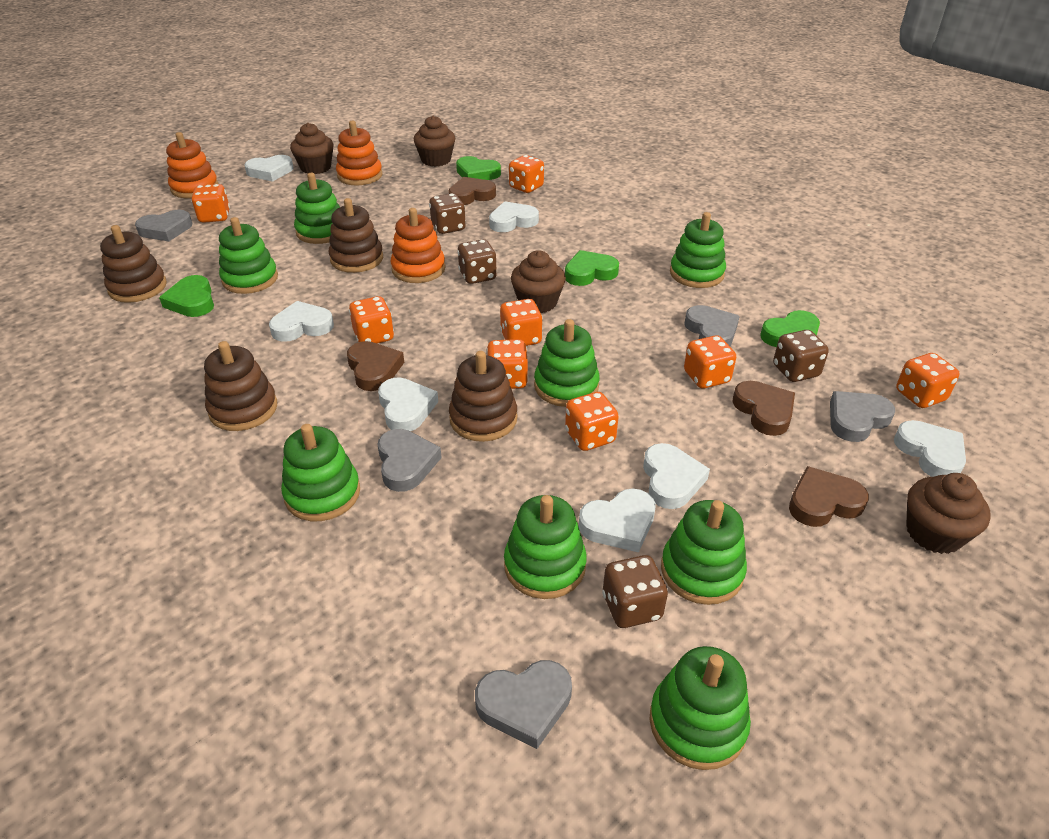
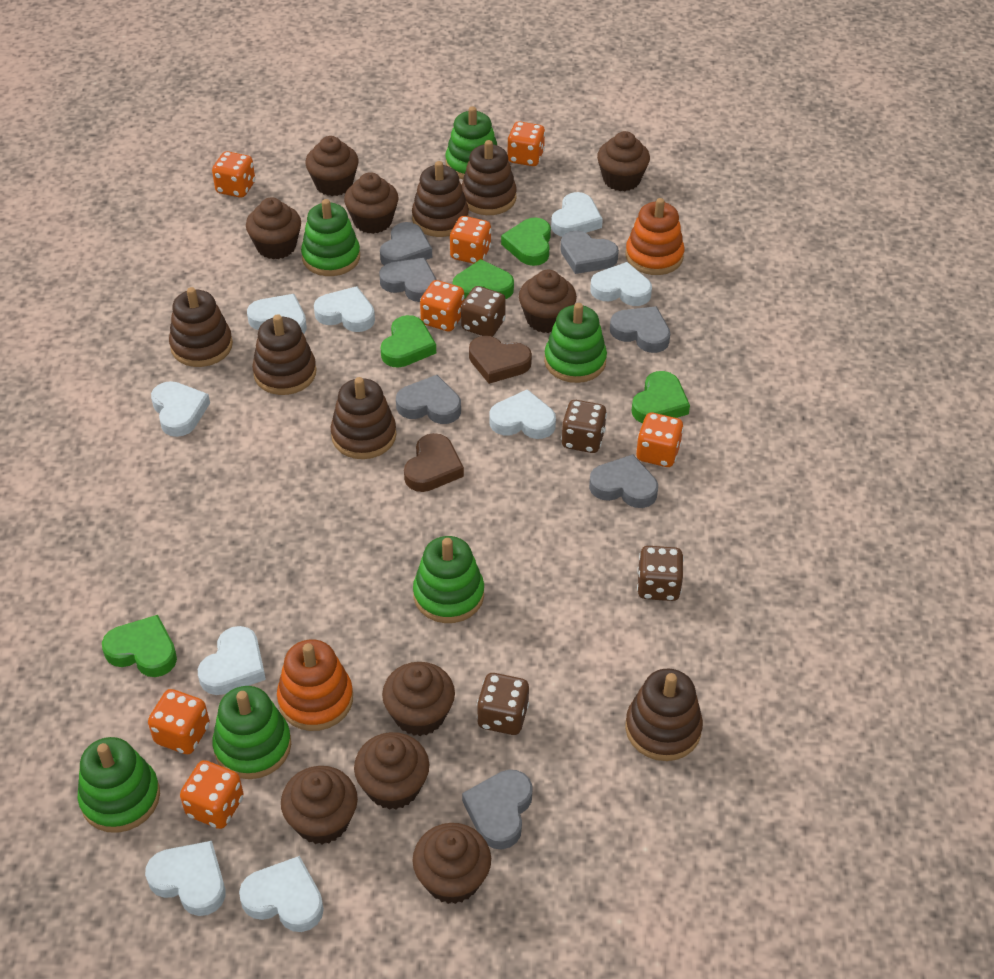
brown cupcake: [290,123,334,174] [414,116,455,166] [511,250,566,313] [906,473,991,554] = 4 -> [246,197,301,259] [281,766,358,845] [305,136,358,196] [344,172,399,234] [354,732,429,810] [382,662,455,736] [412,823,491,904] [519,269,577,333] [597,131,650,191] = 9
brown heart: [347,341,404,391] [448,177,496,205] [733,381,795,436] [789,466,869,527] = 4 -> [404,433,464,492] [469,336,532,384] = 2
brown stacking toy: [100,225,167,303] [204,341,277,431] [329,198,383,273] [449,351,517,442] = 4 -> [169,287,233,367] [252,314,316,395] [331,377,396,459] [412,161,469,237] [462,140,517,215] [625,669,703,761] = 6
green heart: [159,275,214,317] [456,156,501,180] [565,250,619,286] [760,310,820,347] = 4 -> [102,615,177,677] [381,315,436,368] [452,259,514,300] [501,218,551,266] [631,371,690,423] = 5
green stacking toy: [219,217,278,294] [281,424,360,521] [294,173,340,244] [504,495,587,599] [534,319,600,407] [649,646,751,770] [661,500,747,605] [670,212,726,288] = 8 -> [78,737,160,833] [212,686,291,779] [301,199,360,276] [413,536,484,623] [445,106,497,179] [544,303,607,383] = 6
grey heart: [135,210,192,242] [378,429,442,492] [475,660,572,749] [684,305,740,346] [830,391,895,442] = 5 -> [379,258,436,302] [380,222,432,265] [396,375,461,424] [462,770,533,849] [560,231,619,274] [589,454,658,508] [610,306,670,353] = 7
orange dice: [191,184,230,223] [349,296,394,343] [486,339,528,389] [500,299,543,346] [509,155,544,193] [565,392,619,451] [684,335,736,388] [896,353,960,408] = 8 -> [148,689,210,754] [180,760,244,829] [212,151,255,198] [420,280,464,331] [450,216,491,264] [507,121,545,166] [636,413,684,467] = 7
orange stacking toy: [166,132,219,198] [336,121,383,185] [390,208,446,283] = 3 -> [277,639,353,731] [626,198,684,275] = 2
white heart: [244,155,294,182] [269,301,334,342] [378,377,438,431] [489,201,539,232] [579,488,656,553] [643,443,710,509] [894,420,966,477] = 7 -> [145,841,226,916] [151,381,210,437] [198,626,266,695] [239,856,324,932] [247,294,307,334] [314,286,375,332] [489,389,556,439] [551,192,603,237] [590,262,652,306] = 9

